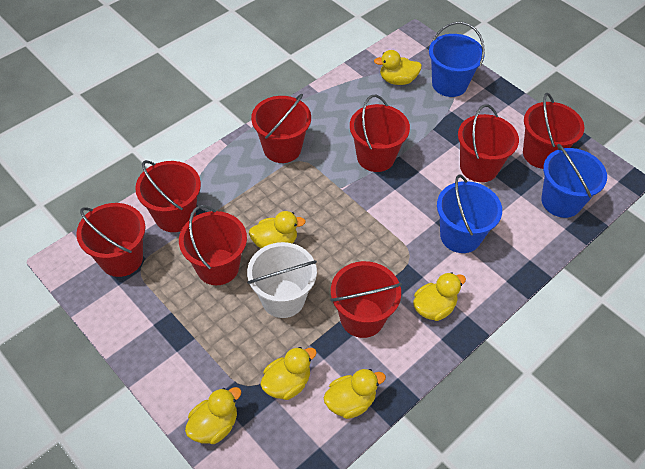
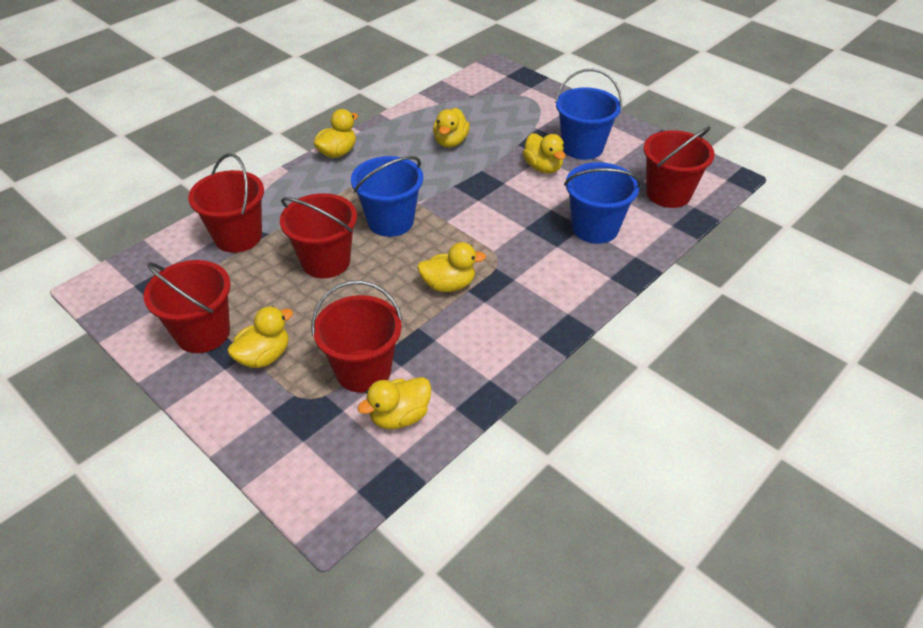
red bucket: [76,203,145,277] [135,160,201,232] [179,205,247,285] [251,94,311,163] [331,261,402,338] [350,95,410,172] [458,105,519,182] [523,93,584,169] = 8 -> [144,260,231,353] [188,153,264,253] [280,193,357,278] [311,280,403,393] [644,126,715,208] = 5
white bucket: [247,242,317,318] = 1 -> none = 0

